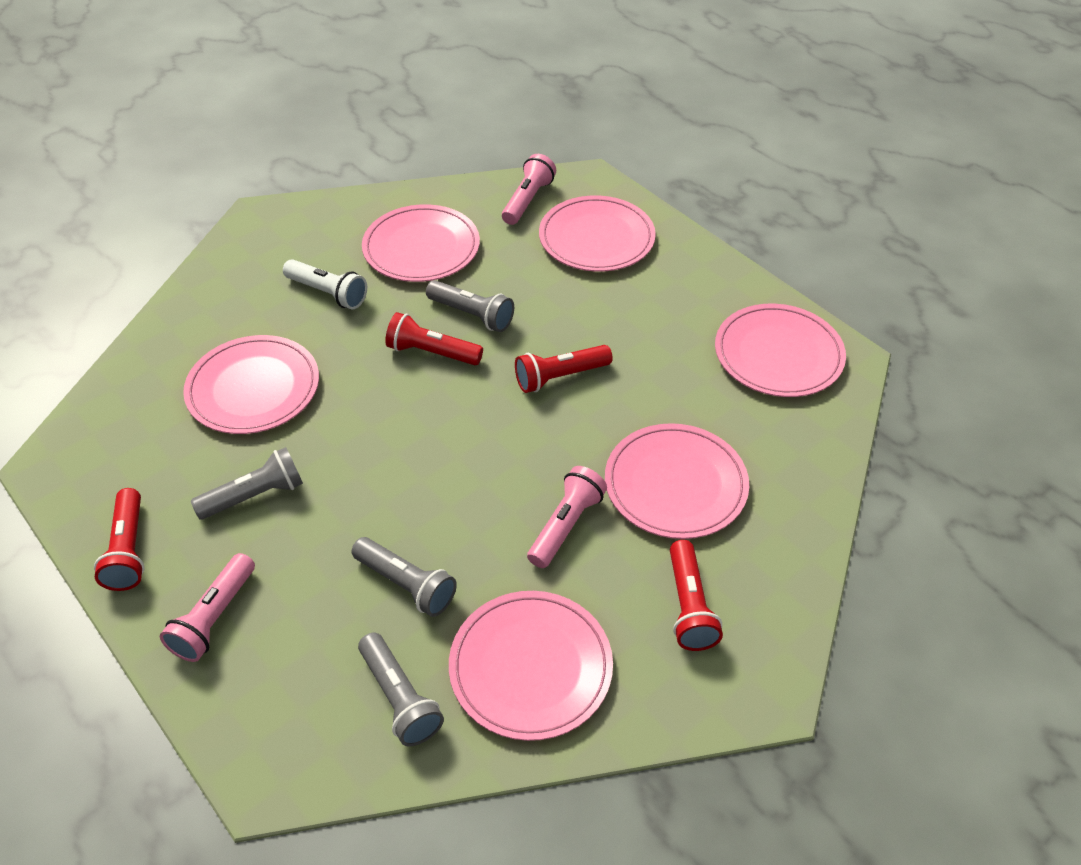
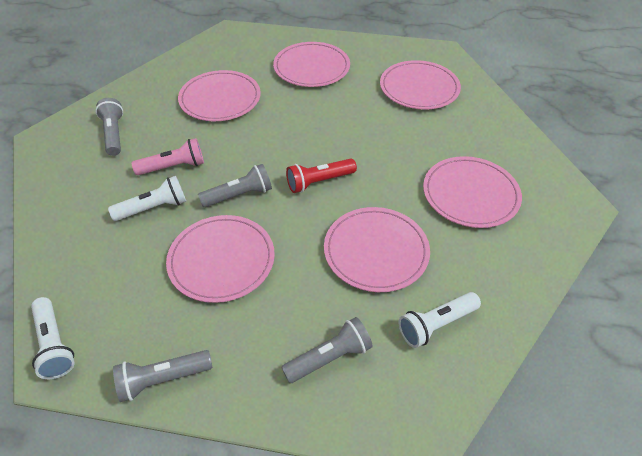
pink flashlight: [160,553,255,662] [502,154,556,225] [527,466,607,568] = 3 -> [132,138,204,175] = 1
red flashlight: [94,488,145,591] [385,312,483,365] [515,345,613,393] [670,540,723,651] = 4 -> [286,159,357,193] = 1
white flashlight: [283,259,367,309] = 1 -> [31,297,75,379] [108,176,186,221] [399,292,481,348] = 3

